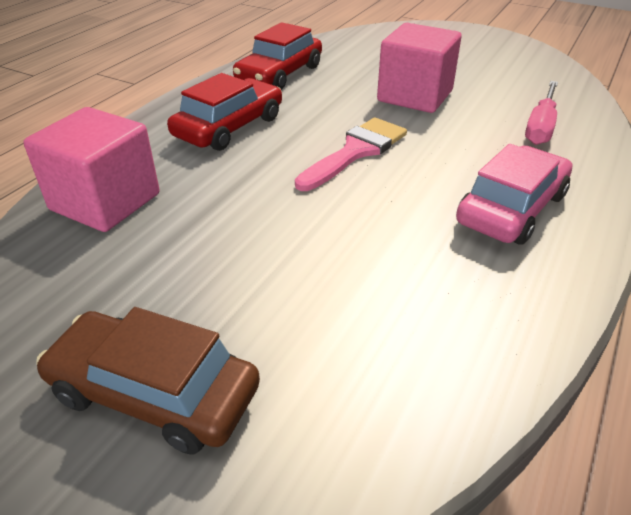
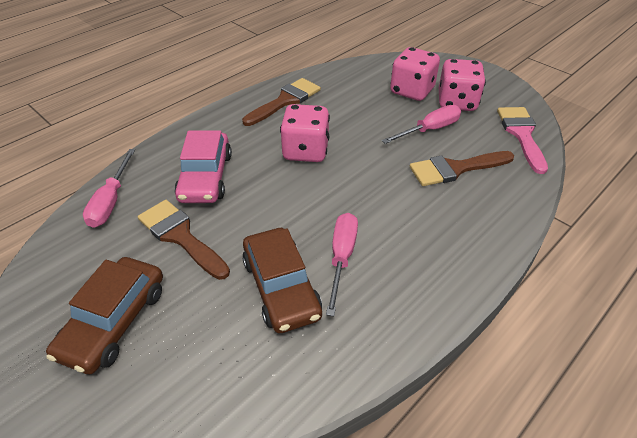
brown brush: none = 0 -> [138,200,230,280] [242,78,321,126] [410,151,514,186] = 3
brown car: [36,307,260,454] = 1 -> [46,257,163,374] [242,228,322,333] = 2
pink cube: [23,107,160,232] [377,23,462,113] = 2 -> none = 0
pink dice: none = 0 -> [280,104,330,162] [390,47,440,101] [439,59,486,111] = 3
pink screwdriver: [525,81,558,145] = 1 -> [83,149,135,228] [326,213,358,316] [382,105,461,144] = 3
red car: [167,73,282,151] [233,22,322,90] = 2 -> none = 0

